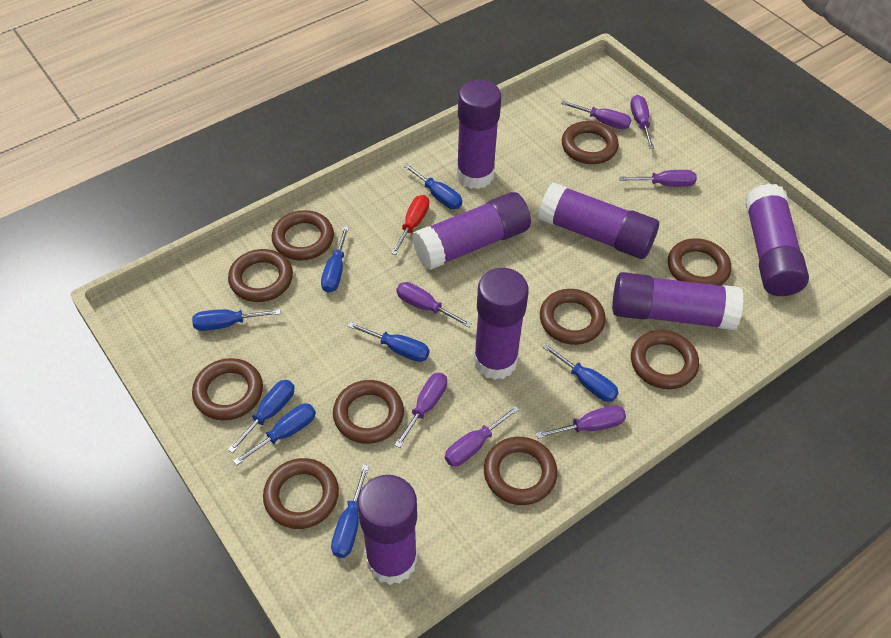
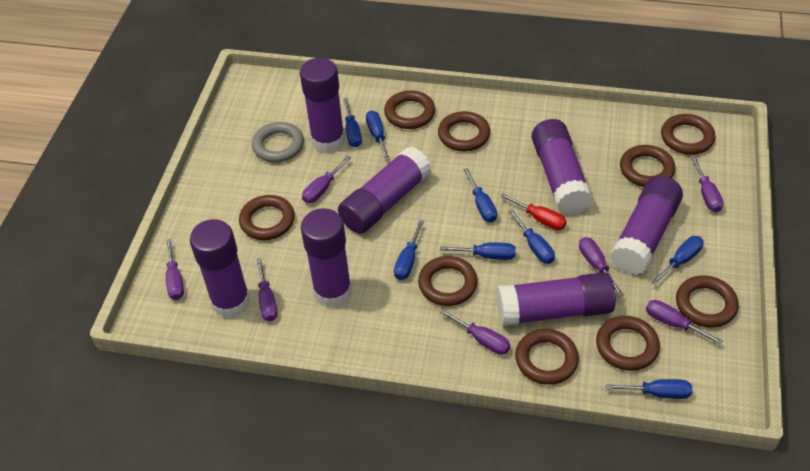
brown ring: [192,358,263,420] [228,249,293,302] [263,458,339,529] [272,210,334,260] [333,380,404,444] [484,437,558,505] [540,289,606,345] [562,121,619,164] [631,330,699,389] [668,238,731,286] = 10 -> [239,195,295,240] [384,90,435,129] [418,256,478,306] [438,111,490,151] [515,329,579,385] [596,316,660,371] [620,145,675,187] [661,114,715,155] [676,275,739,328] = 9
grey ring: none = 0 -> [252,122,304,162] = 1

